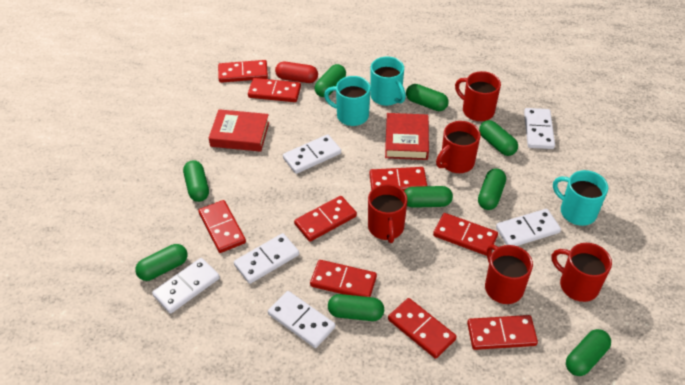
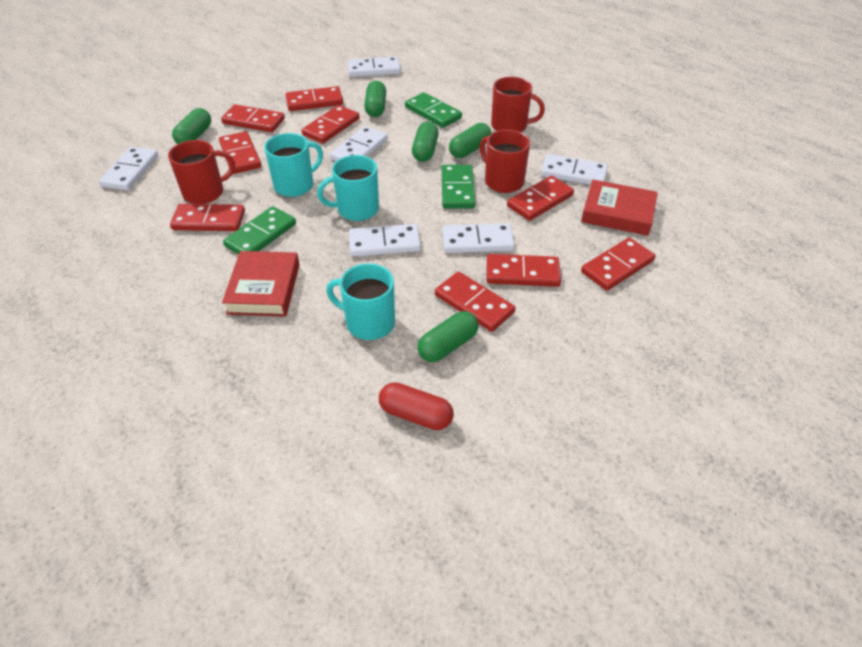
green capsule: [135,244,187,281] [183,160,209,202] [314,64,346,97] [328,294,384,321] [404,186,453,208] [406,84,449,111] [478,169,506,210] [479,120,518,156] [566,329,611,376] = 9 -> [172,108,211,144] [364,81,386,117] [412,122,439,162] [417,311,478,362] [449,123,492,158] = 5
green domino: none = 0 -> [223,206,296,255] [405,92,462,128] [441,165,475,209] = 3
red mug: [368,184,407,243] [436,121,481,173] [455,71,501,121] [485,244,533,304] [552,243,612,302] = 5 -> [168,140,235,204] [479,130,530,193] [491,77,545,132] = 3

